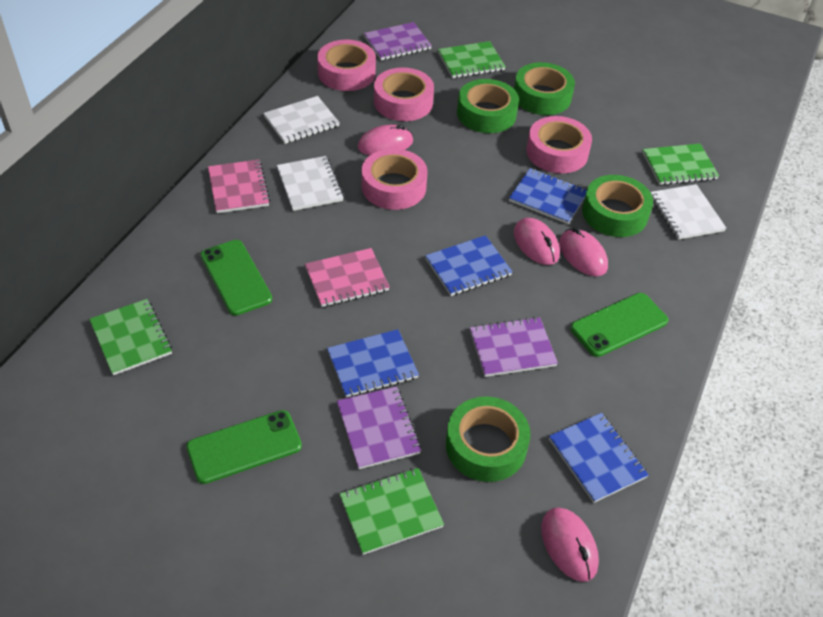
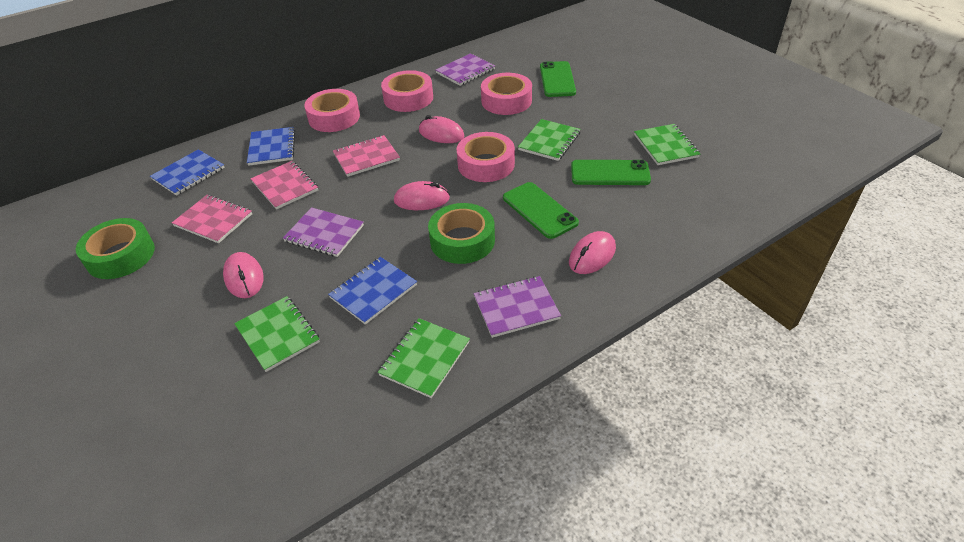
blue notebook: [327,329,419,398] [425,235,513,296] [509,168,587,224] [549,413,649,503] = 4 -> [150,149,225,196] [247,127,295,166] [328,257,417,325] = 3
green tape: [446,396,530,482] [457,79,519,133] [514,62,575,115] [582,175,653,237] = 4 -> [76,218,155,279] [428,203,495,264] = 2
pink notebook: [208,159,270,213] [305,248,390,307] = 2 -> [172,195,252,243] [251,161,318,210] [333,135,400,177] = 3
white notebook: [263,96,340,144] [277,156,344,211] [650,184,726,240] = 3 -> none = 0

